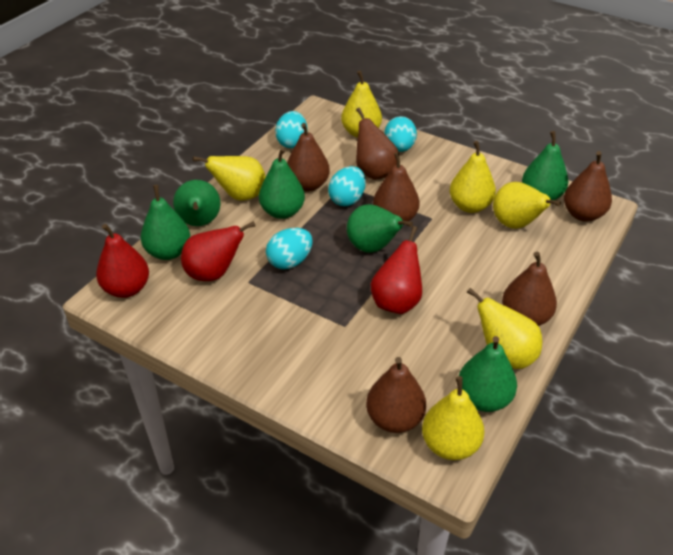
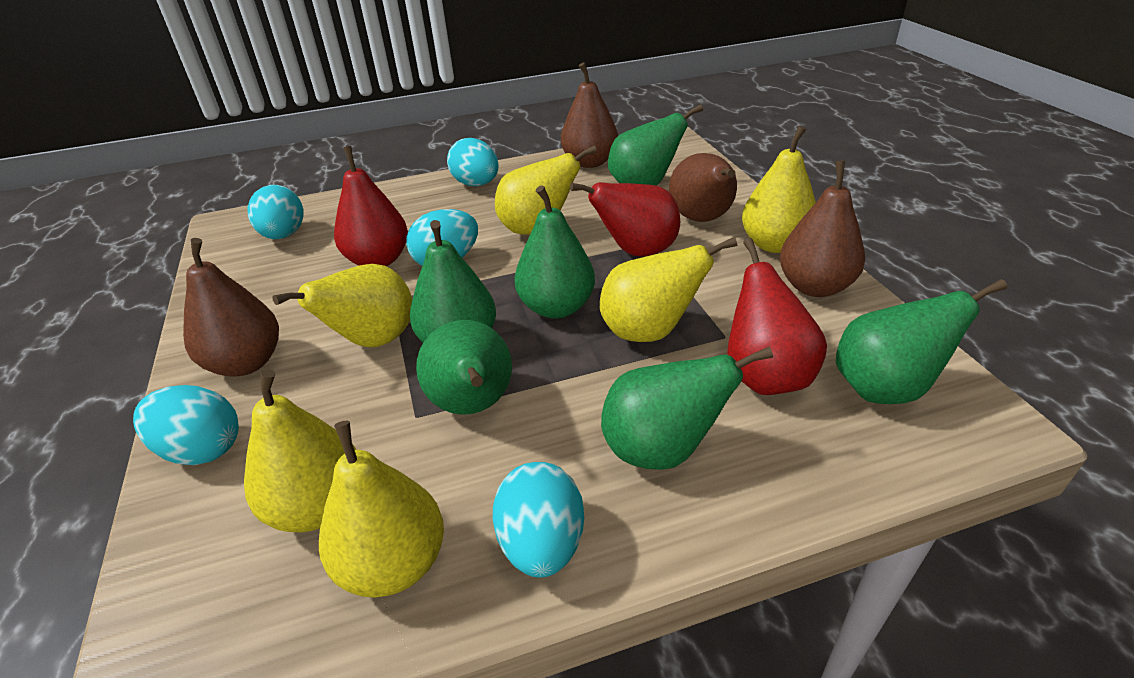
brown pear: [287,123,330,192] [356,108,398,180] [366,357,426,433] [373,152,420,221] [502,252,557,326] [564,151,612,222] = 6 -> [183,238,279,377] [561,62,618,168] [669,153,737,222] [780,160,865,297] = 4
turquoise egg: [266,228,313,269] [275,111,308,148] [328,166,366,206] [384,116,417,152] = 4 -> [133,385,239,465] [247,185,303,239] [406,209,478,266] [447,138,499,186] [493,462,584,578] = 5

